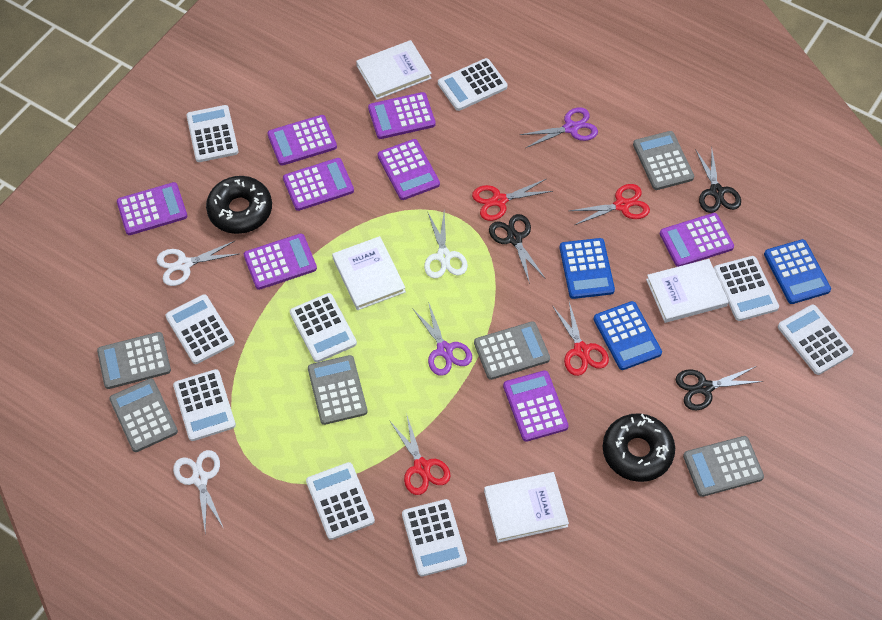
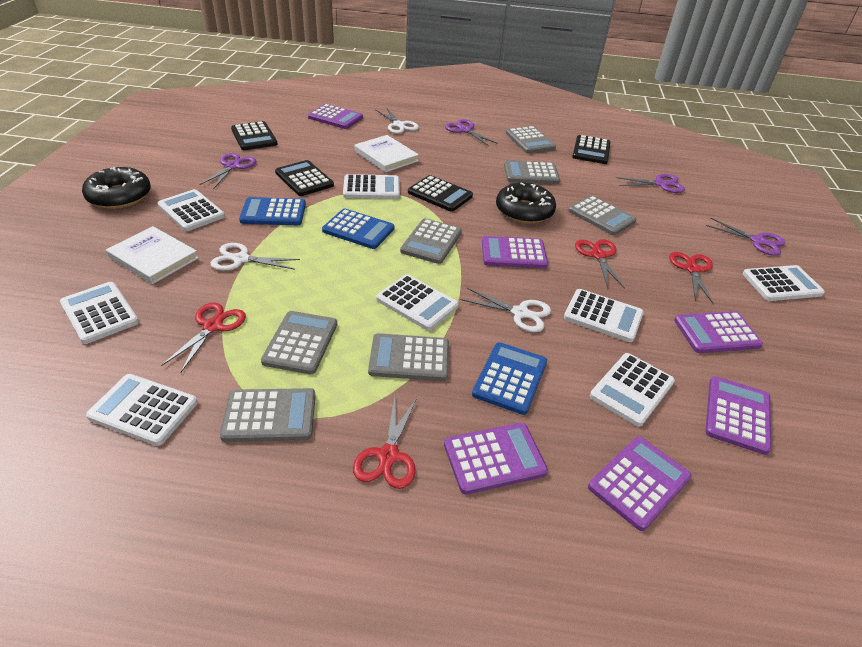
black calculator: none = 0 -> [231,121,278,150] [275,160,334,196] [408,175,473,212] [572,135,611,164] = 4
black scissors: [489,214,546,284] [676,366,763,410] [695,148,741,213] = 3 -> none = 0
grey calculator: [97,332,171,389] [109,378,178,452] [308,355,367,425] [474,321,550,380] [633,131,694,190] [683,436,764,497] = 6 -> [220,388,316,442] [261,311,337,374] [368,333,449,381] [400,218,462,264] [504,160,560,184] [506,126,556,153] [568,195,636,235] = 7
purple calculator: [117,182,187,235] [244,233,317,290] [267,115,337,165] [283,158,354,211] [368,92,436,139] [378,139,440,200] [503,370,569,442] [660,213,734,267] = 8 -> [308,104,363,129] [444,423,548,494] [482,236,548,268] [588,436,691,531] [674,311,763,353] [705,376,771,455] = 6
purple scissors: [412,302,472,376] [519,108,598,148] = 2 -> [199,153,256,189] [445,119,498,146] [616,174,685,193] [706,218,786,256] = 4
white book: [332,236,406,310] [356,40,432,100] [484,472,569,543] [646,259,729,323] = 4 -> [106,226,198,284] [354,135,419,172] = 2
white calculator: [166,294,235,364] [173,369,236,441] [186,105,239,162] [290,293,357,362] [306,462,375,540] [402,499,467,576] [438,58,508,111] [714,256,779,321] [778,305,853,375] = 9 -> [60,282,139,344] [86,374,198,446] [158,189,225,231] [343,174,400,199] [376,274,459,330] [564,289,644,342] [590,353,675,427] [743,265,825,301] = 8

